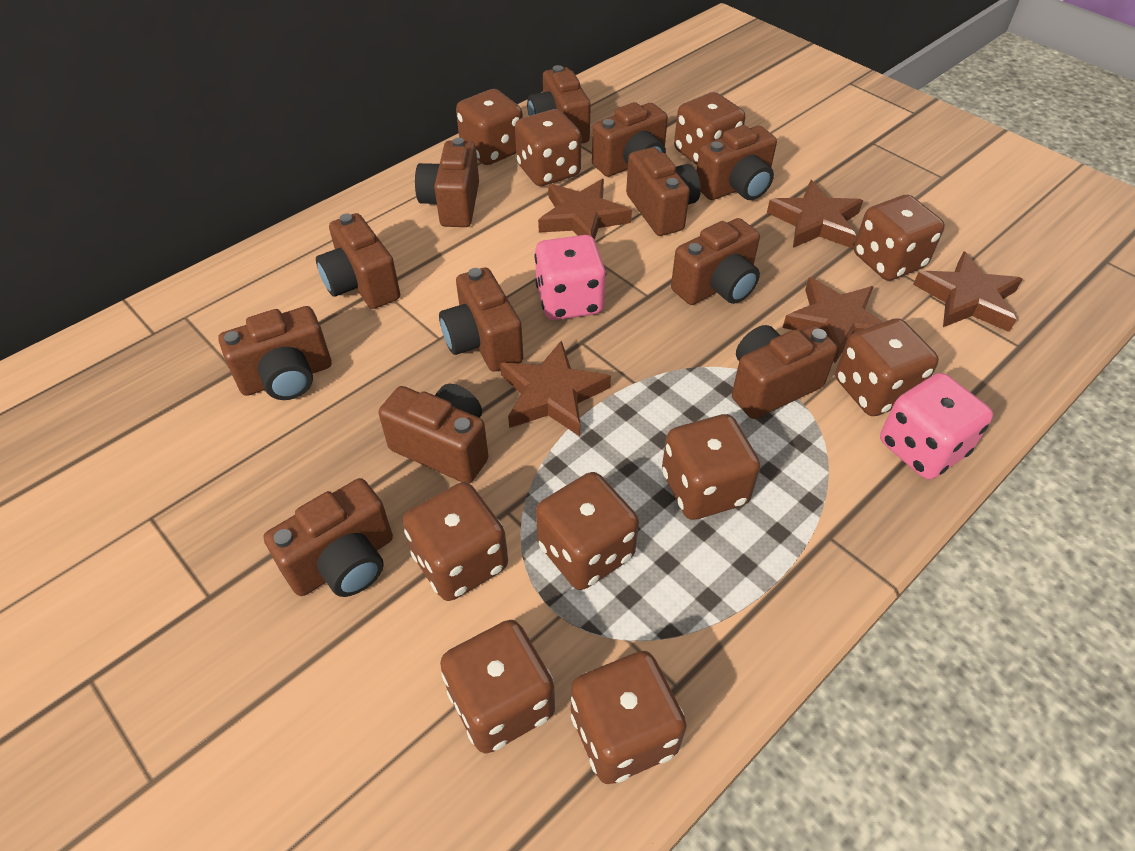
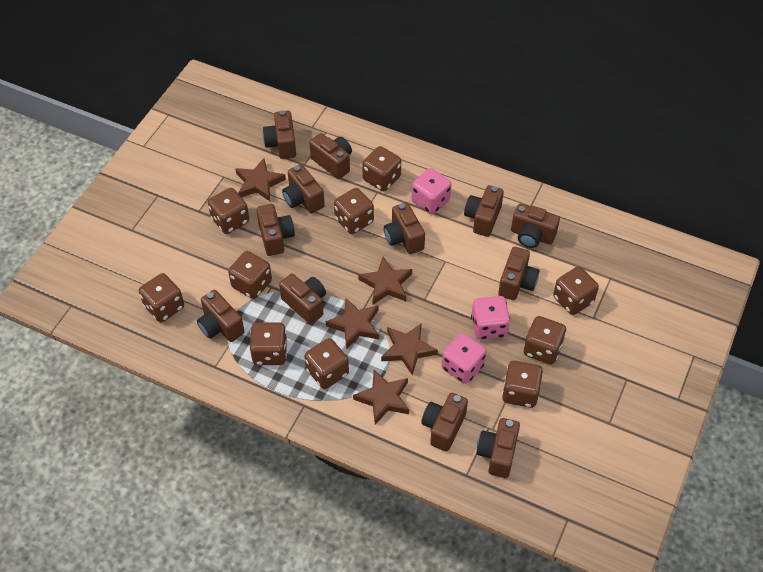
pink dice: [534,235,606,320] [880,373,993,479] = 2 -> [411,168,452,214] [442,333,487,384] [471,296,510,340] = 3

